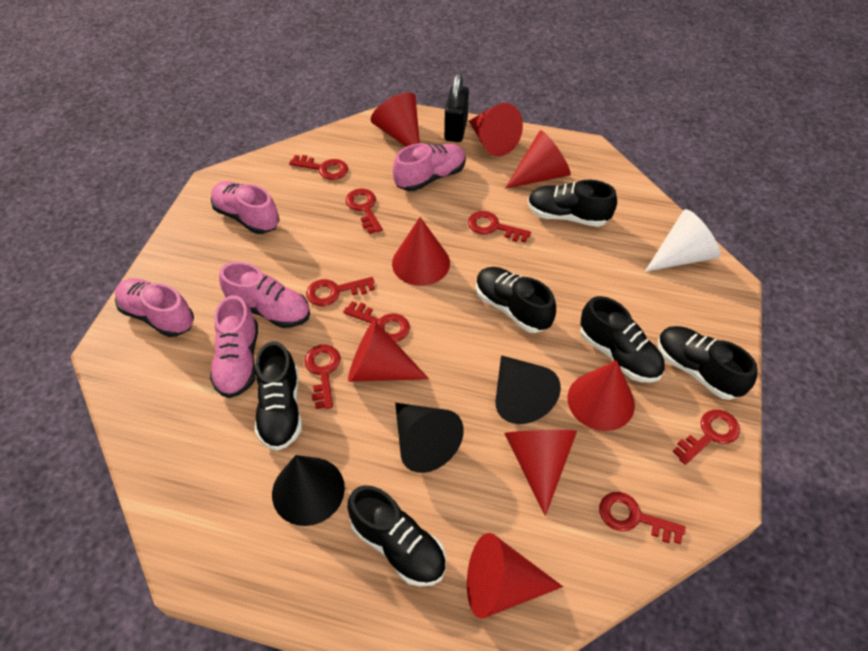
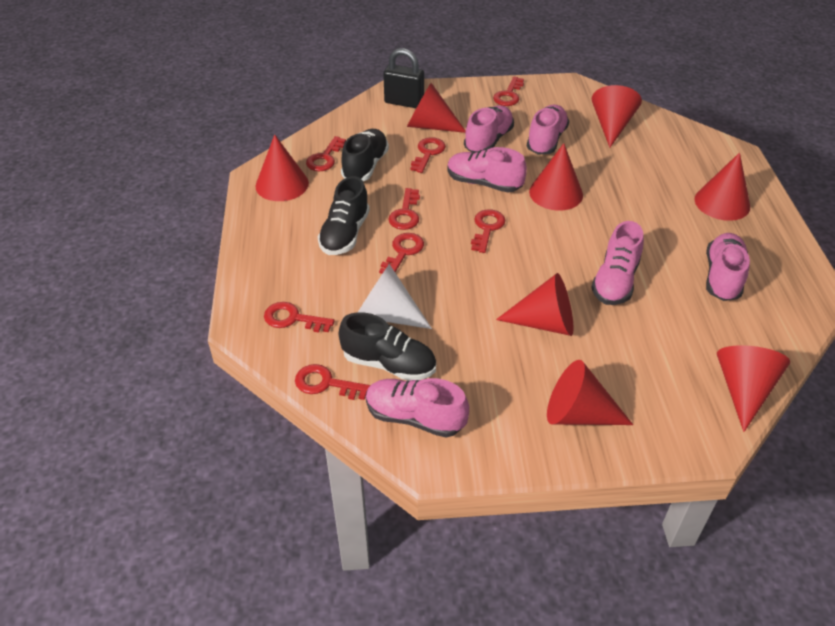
black cone: [272,455,345,526] [395,403,464,473] [495,355,561,424] = 3 -> none = 0
black shoe: [255,341,302,451] [347,485,446,587] [476,267,556,333] [528,180,617,227] [580,296,665,383] [658,326,758,400] = 6 -> [318,176,370,255] [339,312,436,381] [341,129,389,181] = 3
pink shoe: [115,278,194,337] [210,295,258,398] [211,181,279,234] [219,262,310,328] [393,143,466,191] = 5 -> [366,378,469,438] [447,147,527,193] [464,105,514,153] [527,105,569,155] [591,221,644,305] [706,233,750,301] = 6

